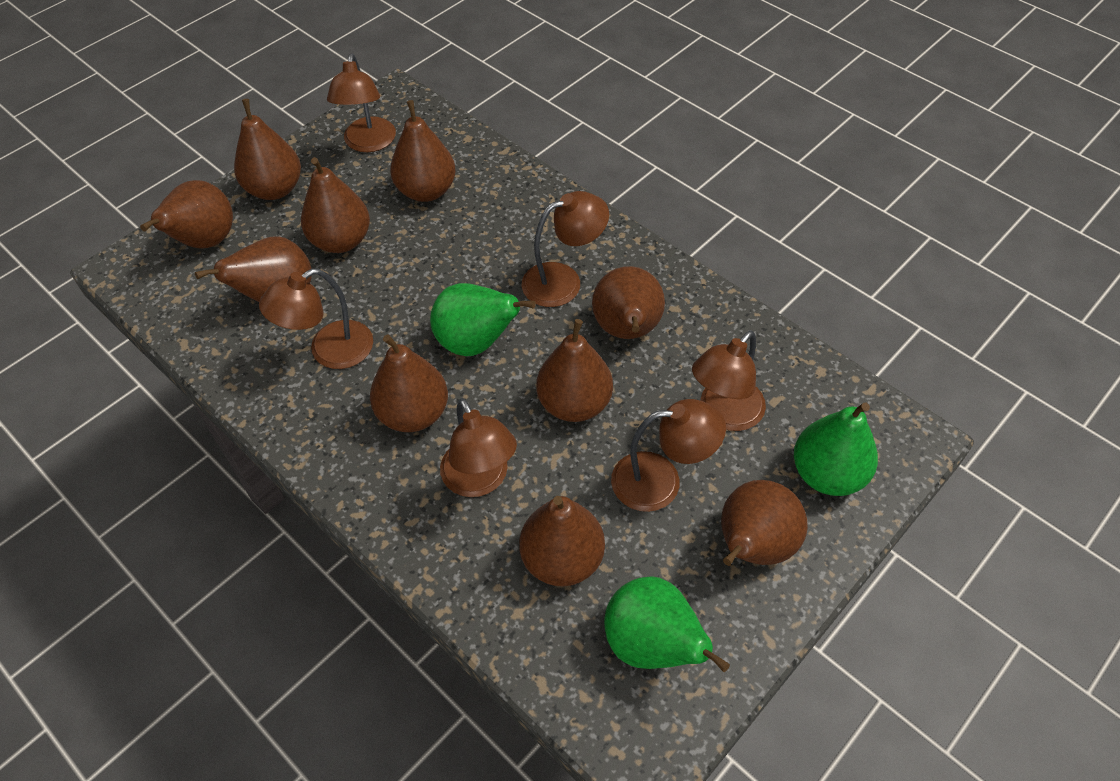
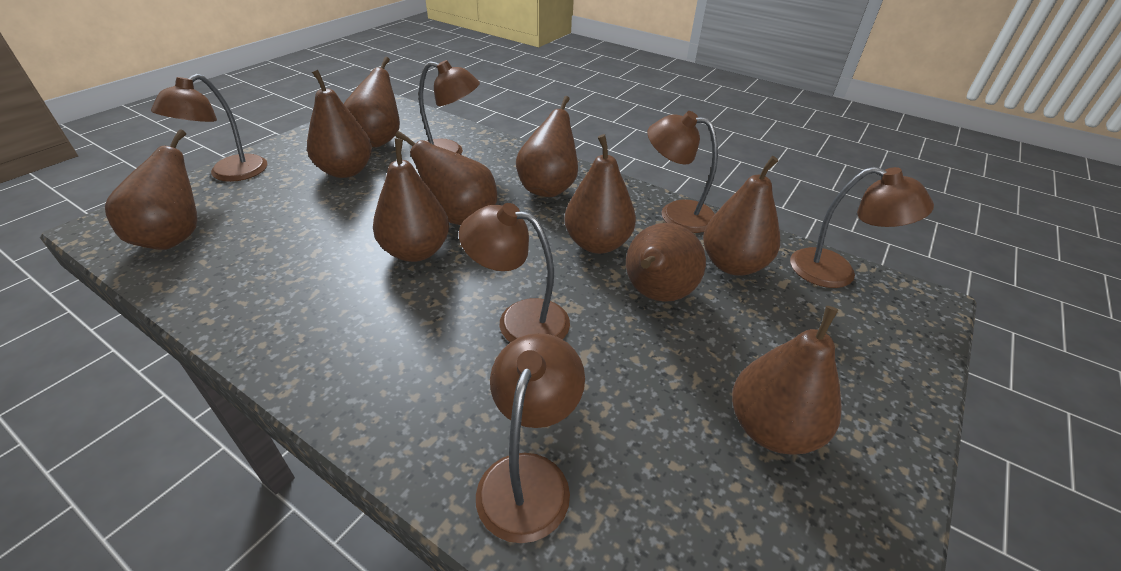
green pear: [430,283,536,356] [604,576,730,672] [794,403,878,496] = 3 -> none = 0

